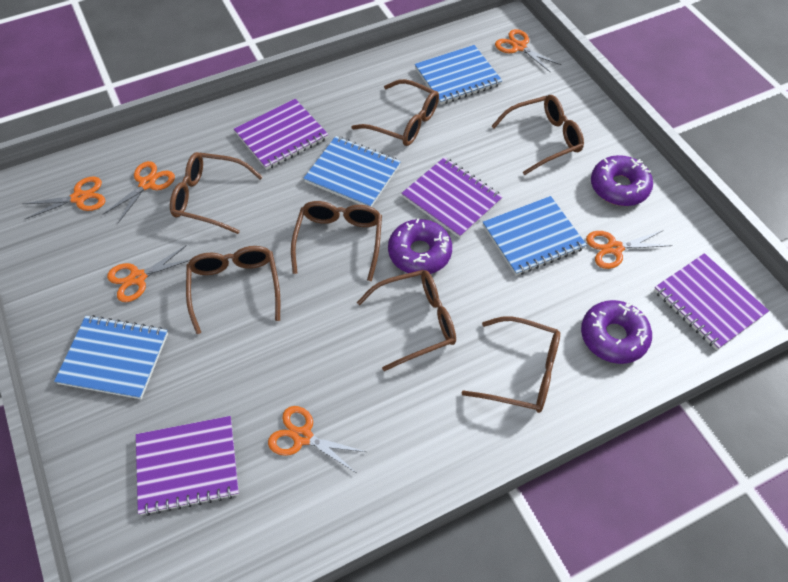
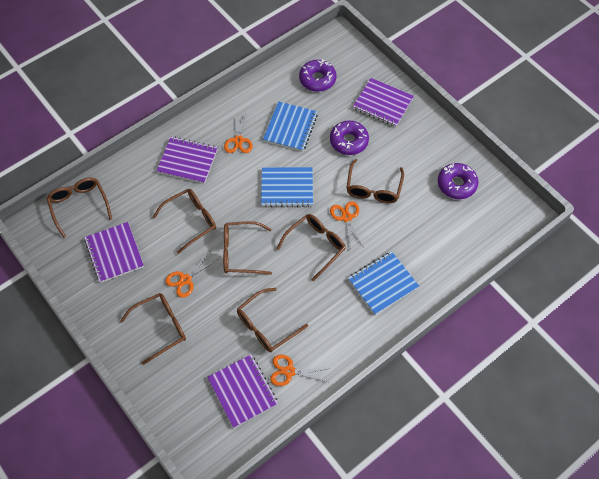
blue notebook: [54,315,168,399] [303,136,401,207] [414,45,502,105] [483,196,587,276] = 4 -> [261,167,313,207] [263,101,318,152] [348,251,419,315] = 3
orange scissors: [23,177,105,219] [102,161,175,223] [107,245,191,302] [268,406,366,473] [495,29,561,73] [586,230,672,269] = 6 -> [165,252,217,298] [224,113,252,153] [270,355,330,386] [330,201,363,249] = 4

